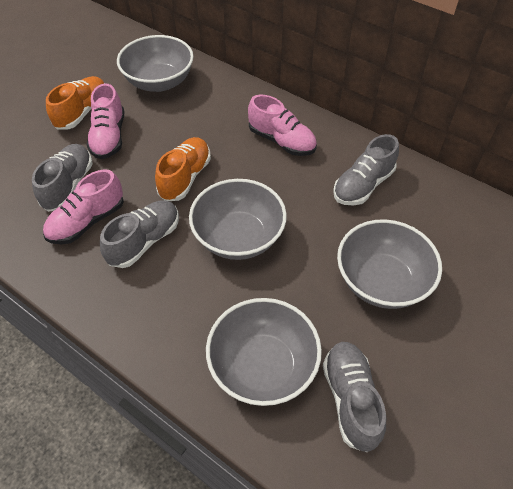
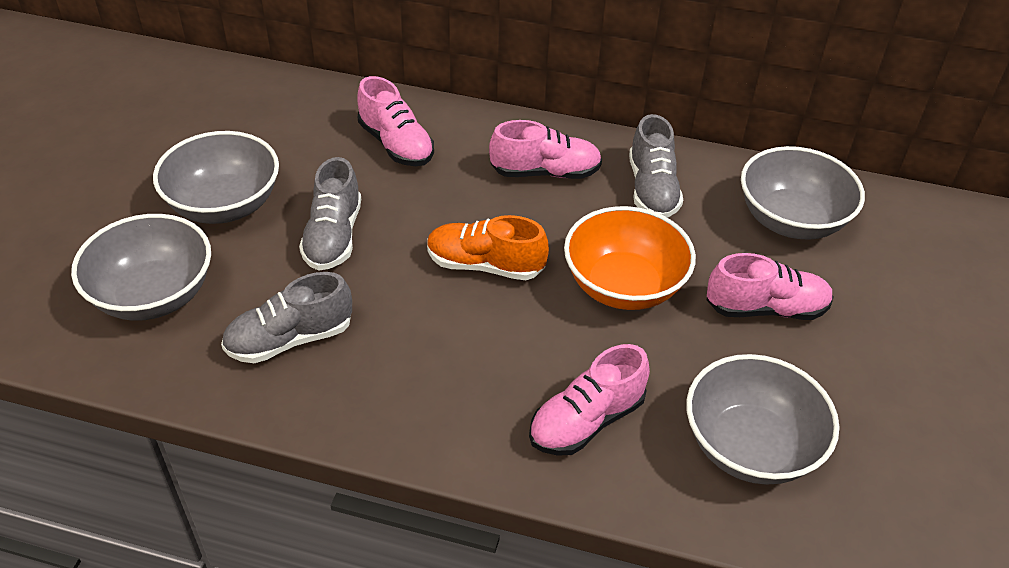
grey shoe: [32,144,93,212] [100,201,179,268] [323,342,386,453] [333,134,399,205] = 4 -> [221,272,352,363] [299,157,361,271] [629,114,683,218] = 3
orange bowl: none = 0 -> [564,206,696,310] = 1
orange shoe: [46,76,105,130] [155,137,211,201] = 2 -> [427,215,549,280] = 1
pink shoe: [43,169,124,245] [87,83,124,159] [248,95,317,156] = 3 -> [357,76,434,166] [489,120,602,179] [529,344,650,456] [707,253,834,320] = 4

